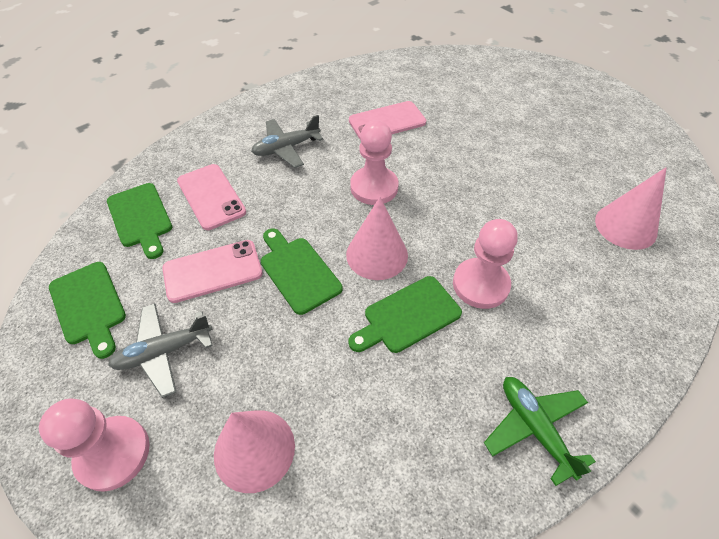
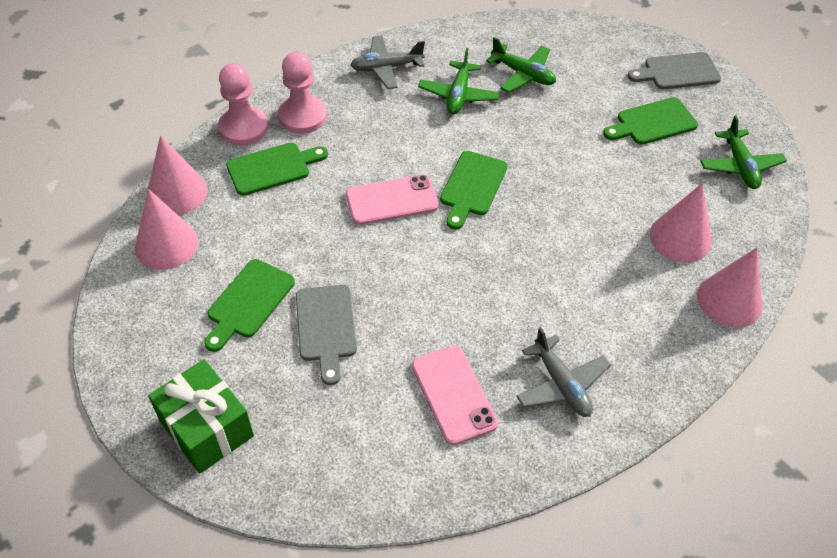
green gift: none = 0 -> [148,359,254,474] = 1
green plane: [484,377,596,486] = 1 -> [418,48,500,114] [486,37,556,93] [700,115,787,189] = 3
grey cutting board: none = 0 -> [296,285,357,385] [627,52,721,89] = 2
pink cone: [214,410,295,493] [346,197,408,280] [595,167,667,250] = 3 -> [135,189,199,270] [147,135,208,215] [650,183,711,262] [697,248,763,328] = 4
pink pawn: [39,398,150,492] [350,120,399,205] [453,219,518,309] = 3 -> [218,63,268,145] [278,52,327,134] = 2
pink phone: [162,240,263,303] [177,164,246,230] [349,101,426,140] = 3 -> [346,175,439,225] [412,346,498,445] = 2

